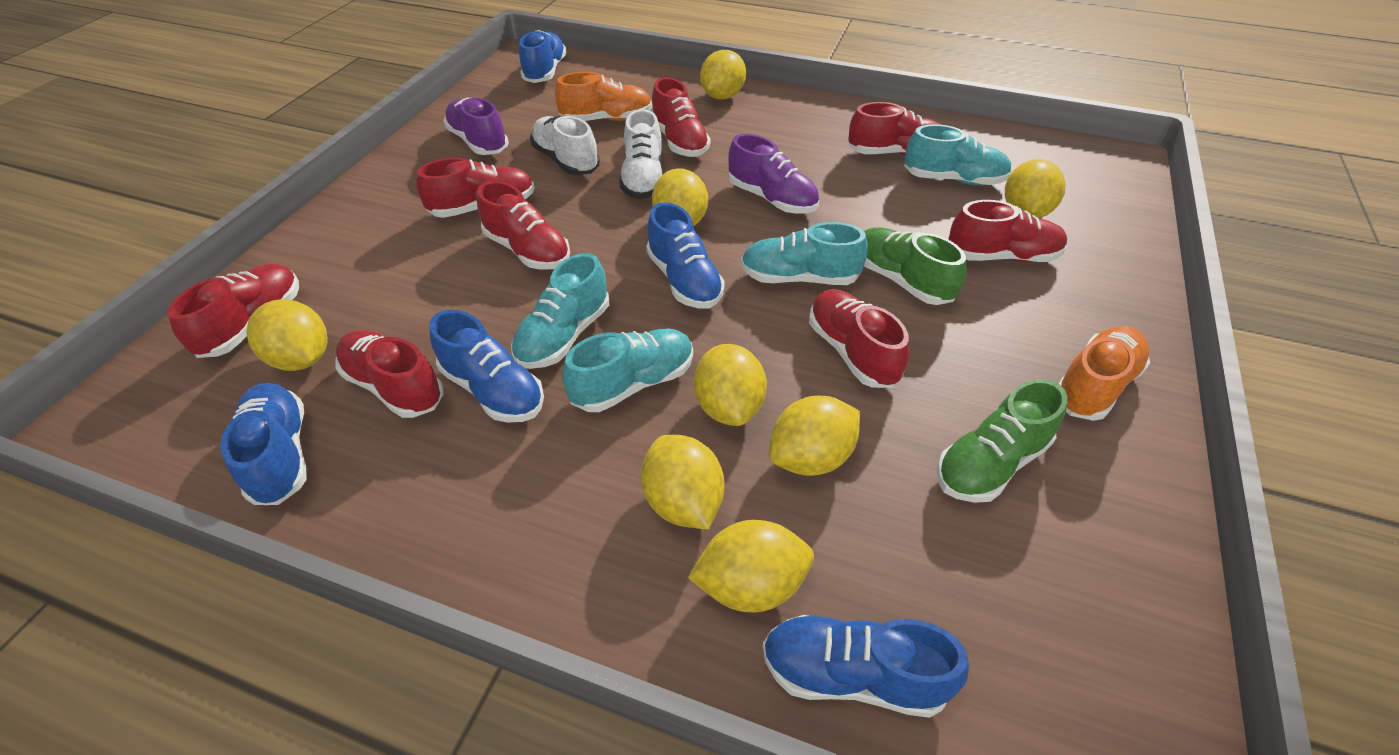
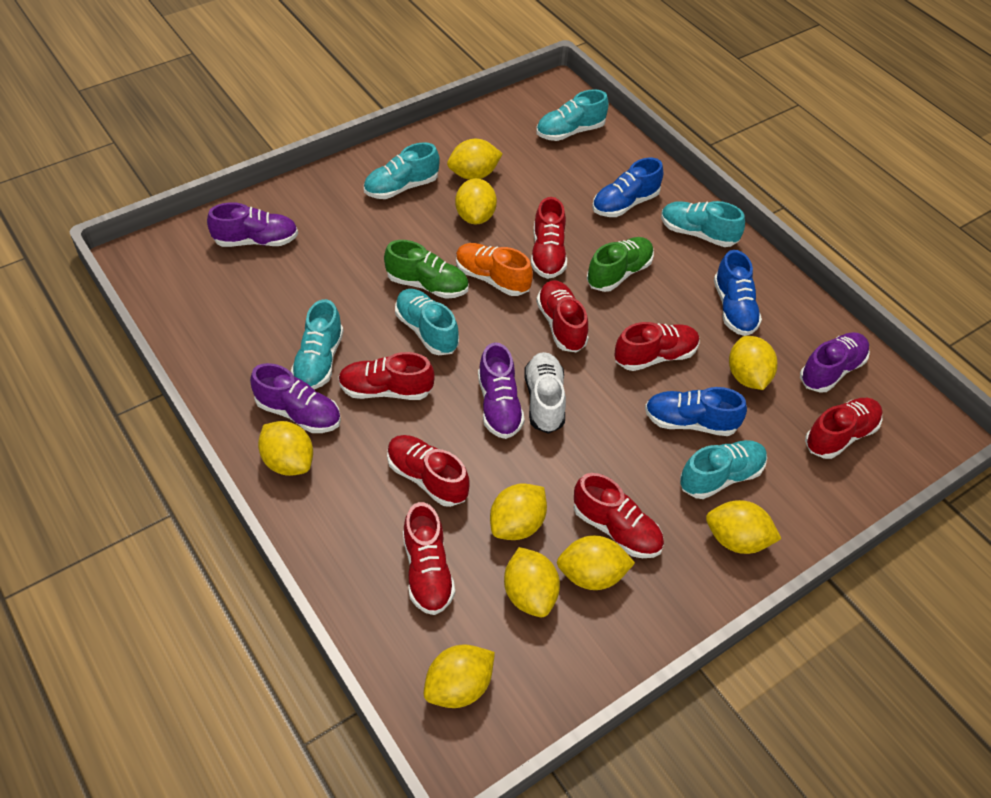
blue shoe: [220,383,307,505] [430,310,544,423] [519,30,567,83] [646,202,725,309] [762,615,969,718] = 5 -> [592,158,663,217] [645,387,747,436] [714,250,762,336] = 3
orange shoe: [555,72,652,121] [1059,326,1150,421] = 2 -> [456,243,533,296] = 1
purple shoe: [443,98,509,155] [728,134,819,214] = 2 -> [207,202,298,247] [250,363,341,433] [478,342,525,439] [800,332,870,393] = 4
turquoise shoe: [511,253,609,369] [562,329,693,412] [741,222,868,285] [904,124,1012,185] = 4 -> [291,299,344,389] [364,142,440,199] [395,289,459,355] [536,89,609,141] [661,201,745,247] [680,440,767,499] = 6
white shoe: [530,116,600,175] [619,109,663,199] = 2 -> [524,352,566,434] = 1
yellow lemon: [247,299,328,371] [641,435,725,530] [652,168,708,226] [688,520,814,613] [694,344,767,426] [700,50,746,100] [769,396,860,476] [1005,159,1066,218] = 8 -> [258,421,313,476] [424,644,495,708] [447,139,503,180] [455,178,497,225] [490,483,547,540] [504,547,560,617] [557,535,635,590] [706,500,782,554] [729,336,777,390] = 9

